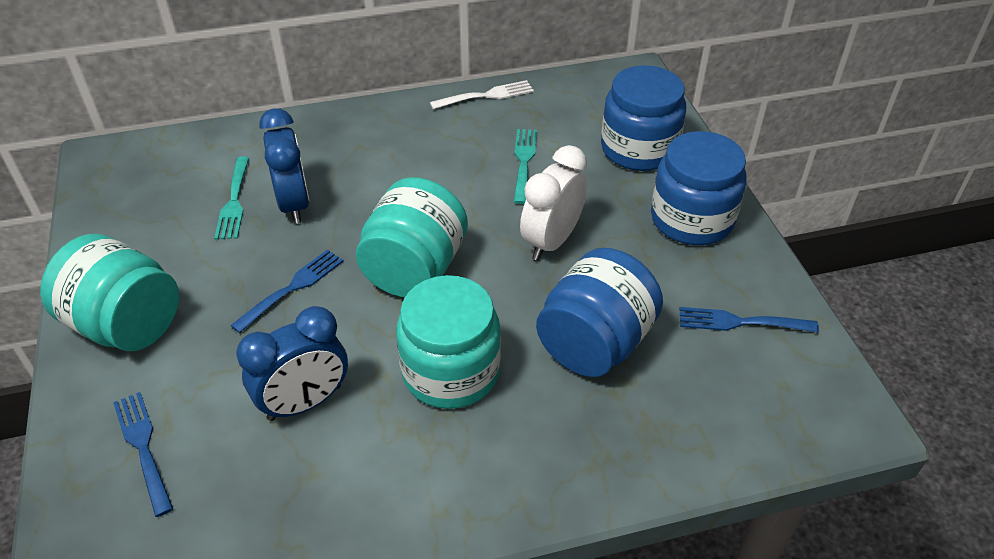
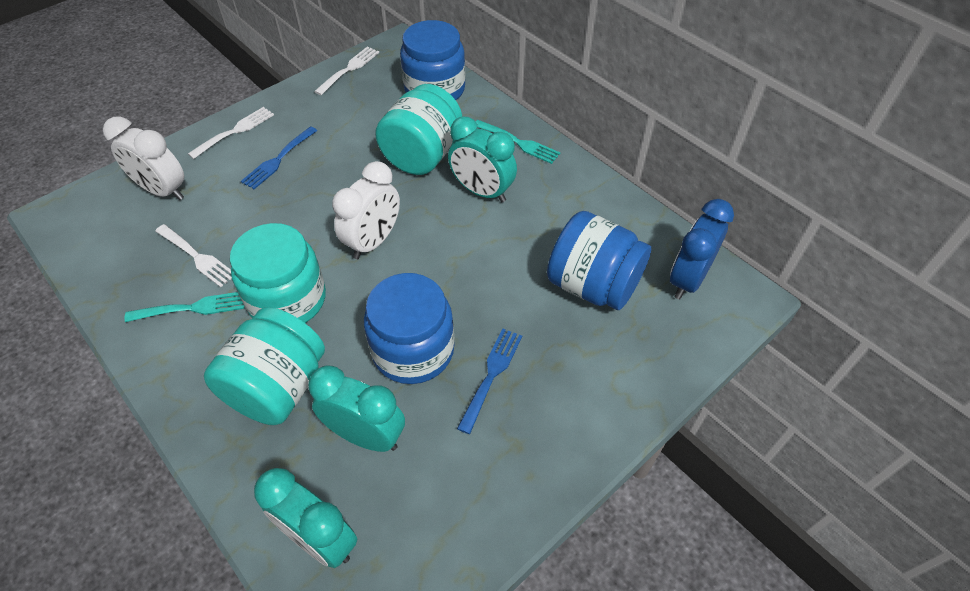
blue clock: [236,306,348,421] [259,108,310,224] = 2 -> [670,199,734,299] = 1
blue fork: [113,392,173,517] [230,249,344,333] [679,307,819,333] = 3 -> [241,126,317,189] [457,329,522,434] = 2
turquoise clock: none = 0 -> [254,468,357,568] [308,365,405,452] [448,117,517,202] = 3
white clock: [520,145,587,260] = 1 -> [103,117,184,200] [332,161,400,259] = 2
white fork: [430,80,534,109] = 1 -> [155,224,232,287] [188,107,274,159] [314,47,379,95] = 3

